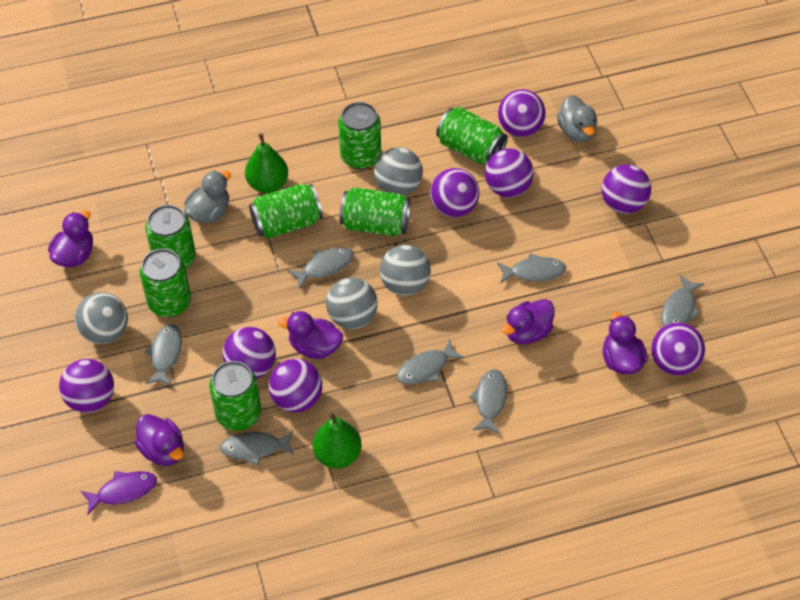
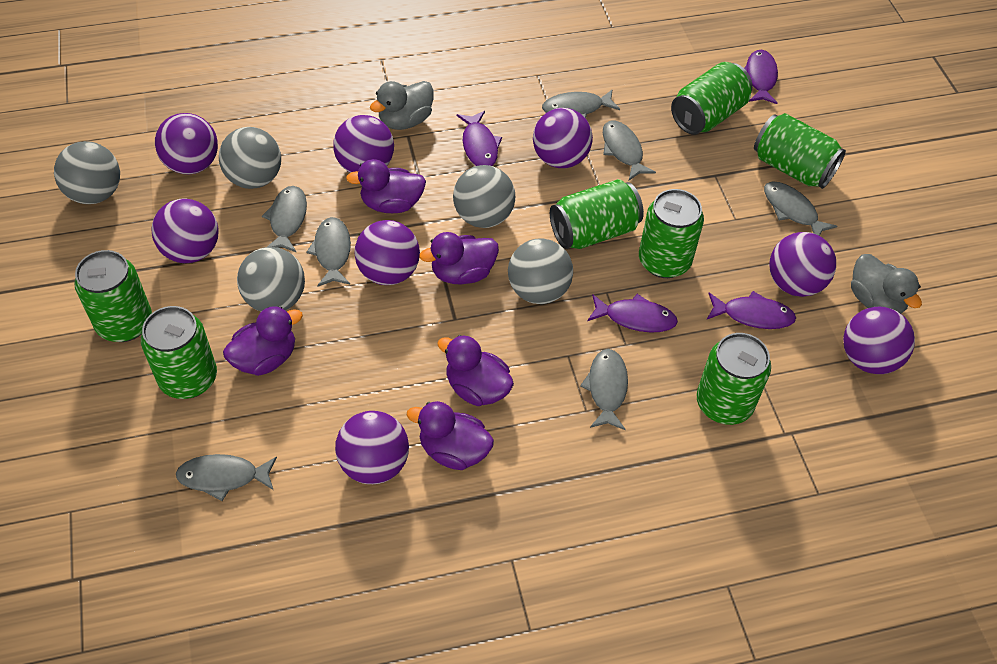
green pear: [245,133,288,193] [312,412,362,469] = 2 -> none = 0
grey ball: [75,292,128,344] [326,277,378,329] [374,147,423,196] [380,245,431,296] = 4 -> [54,141,120,204] [219,127,281,189] [237,247,305,312] [453,165,515,228] [508,238,573,304] = 5
purple fish: [81,471,157,515] = 1 -> [457,111,502,166] [587,294,678,333] [707,291,796,329] [744,50,778,104] = 4

